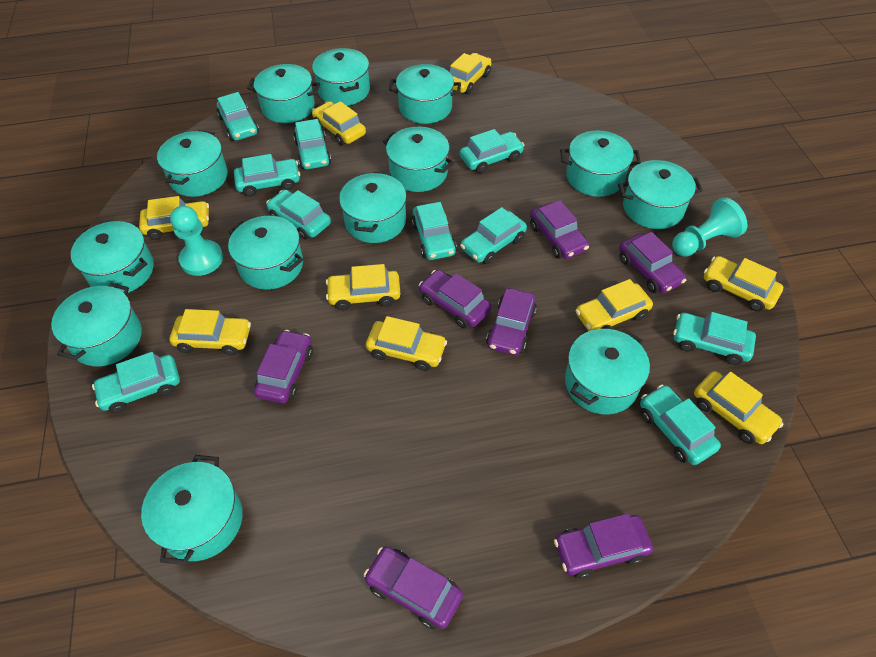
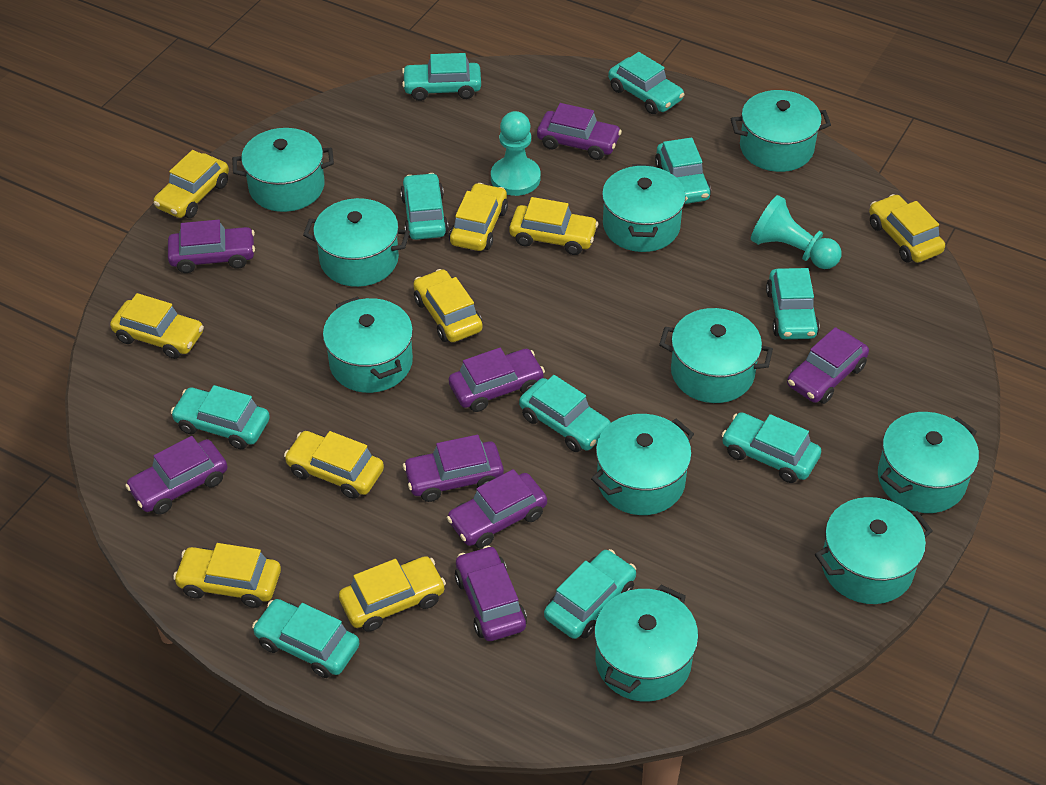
purple car: [254,330,313,404] [364,547,463,630] [419,270,492,329] [486,288,537,356] [530,200,589,259] [554,514,653,579] [619,232,686,293] = 7 -> [125,436,227,515] [168,220,255,273] [403,435,504,502] [447,469,547,549] [449,348,545,412] [455,545,527,641] [537,103,622,160] [787,327,869,404] = 8
turquoise pot: [51,282,142,366] [71,221,154,293] [141,455,243,565] [157,130,228,197] [228,216,303,290] [247,64,320,123] [312,48,370,106] [339,172,407,243] [383,127,454,192] [389,64,461,124] [560,131,641,197] [565,329,650,414] [618,160,703,229] = 13 -> [232,128,334,212] [303,198,410,287] [323,296,413,393] [591,414,694,515] [594,585,699,702] [602,164,686,252] [659,308,773,403] [730,90,831,172] [815,497,932,604] [878,412,979,513] = 10

